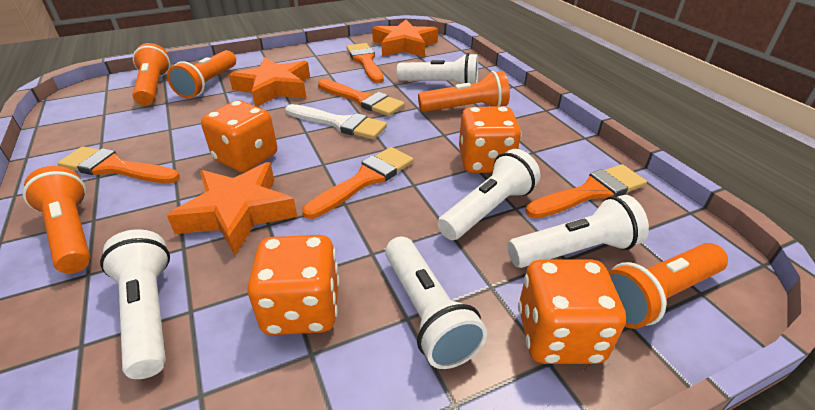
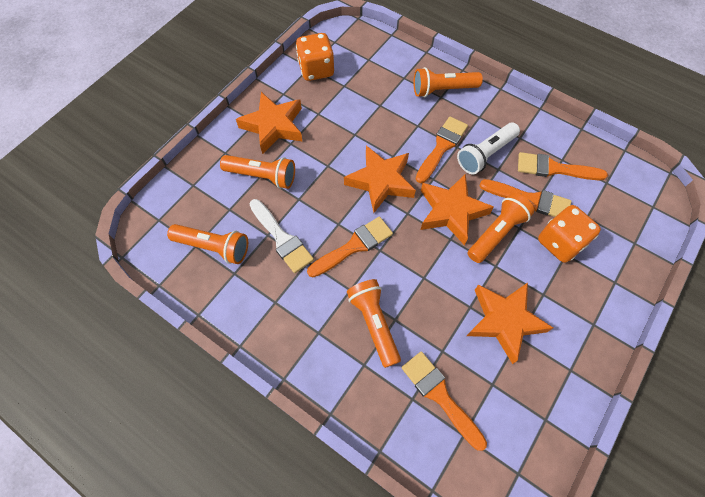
orange dice: [201,101,277,172] [248,235,340,335] [459,106,522,173] [518,259,626,364] = 4 -> [296,33,334,81] [538,205,601,263] = 2
orange star: [167,162,297,255] [229,57,310,107] [372,20,438,57] = 3 -> [236,92,303,154] [344,146,416,213] [420,174,494,245] [467,283,553,364] = 4
white flashlight: [100,229,170,379] [385,237,487,369] [397,53,478,84] [438,149,540,240] [507,195,649,268] = 5 -> [457,123,520,174] = 1

